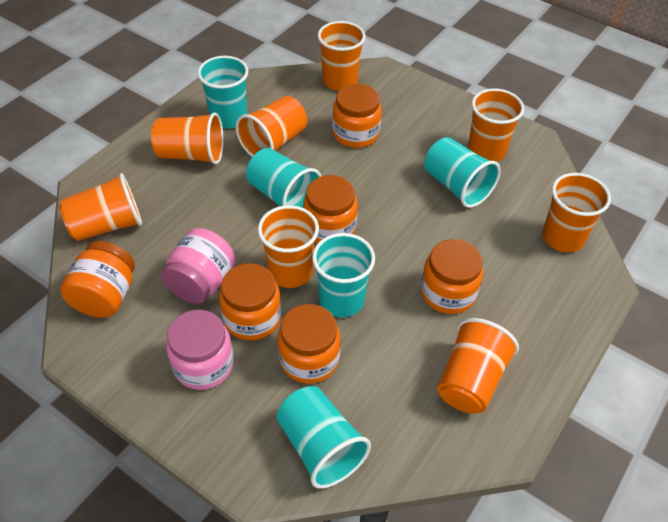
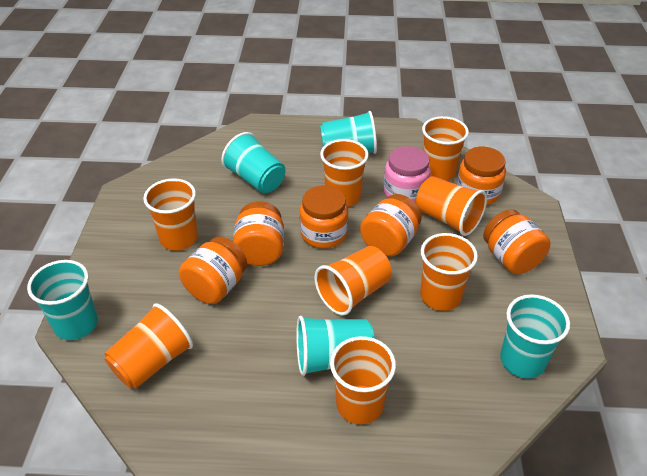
pink jar: [161,228,236,304] [166,310,234,390] = 2 -> [384,146,431,203] = 1

